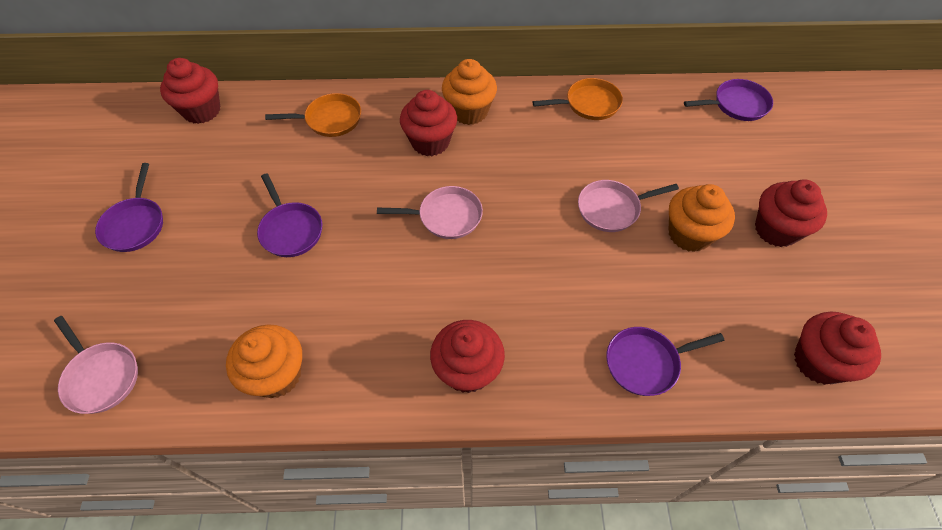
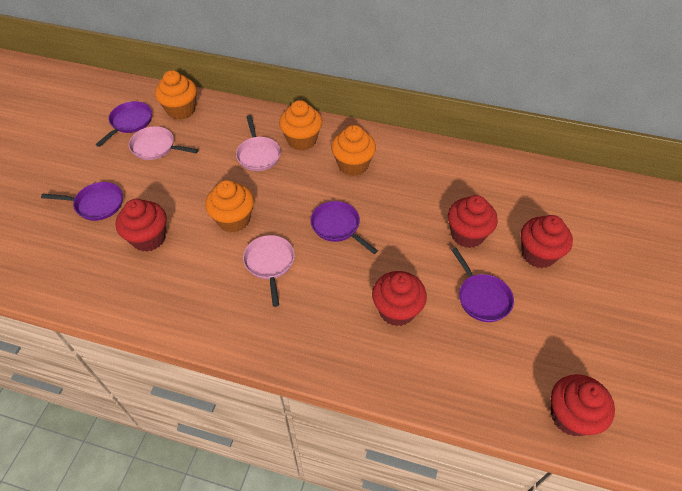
orange cupcake: [226,324,302,399] [442,59,497,125] [668,184,735,252] = 3 -> [155,70,197,120] [205,180,254,232] [279,100,322,151] [331,125,376,176] = 4
orange pan: [265,93,361,137] [532,78,623,120] = 2 -> none = 0

